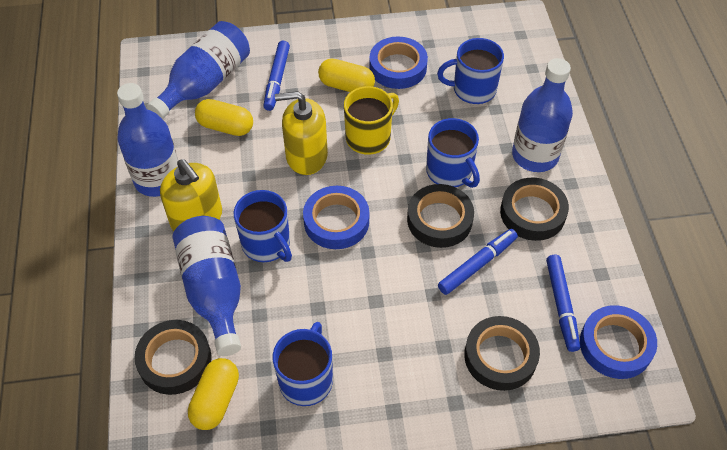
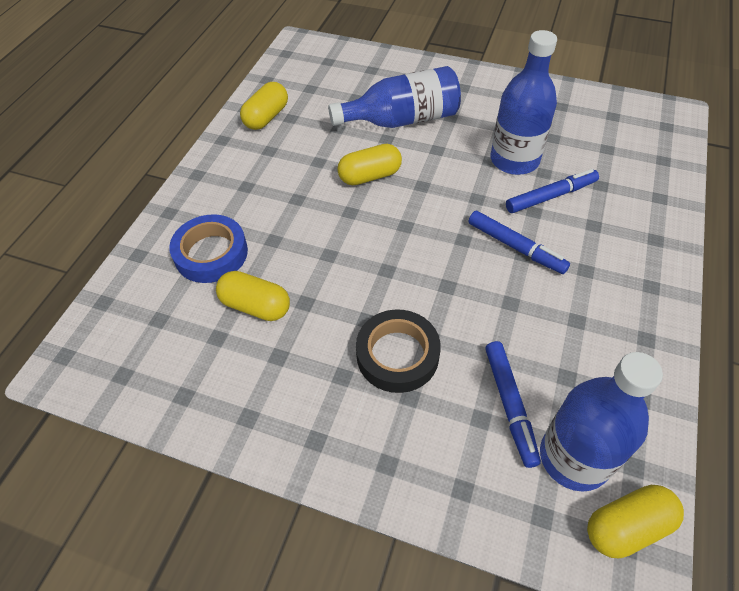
black tape: [134,320,212,395] [407,184,474,248] [464,316,540,391] [500,178,569,241] = 4 -> [356,309,441,393] = 1
blue bottle: [117,83,178,197] [147,21,250,119] [172,216,241,356] [512,58,573,172] = 4 -> [328,66,461,128] [490,30,557,175] [540,352,663,492] = 3
blue mug: [234,190,292,262] [273,322,333,406] [426,118,480,188] [437,38,504,104] = 4 -> none = 0
blue tape: [303,186,369,249] [369,37,428,89] [580,305,657,379] = 3 -> [169,214,248,283] = 1
yellow capsule: [188,358,239,430] [195,99,253,136] [318,59,375,92] = 3 -> [216,271,290,321] [240,82,288,130] [337,144,402,186] [587,485,684,558] = 4
yellow mug: [344,86,399,155] = 1 -> none = 0
yellow soap dispenser: [160,159,222,231] [275,91,328,175] = 2 -> none = 0

